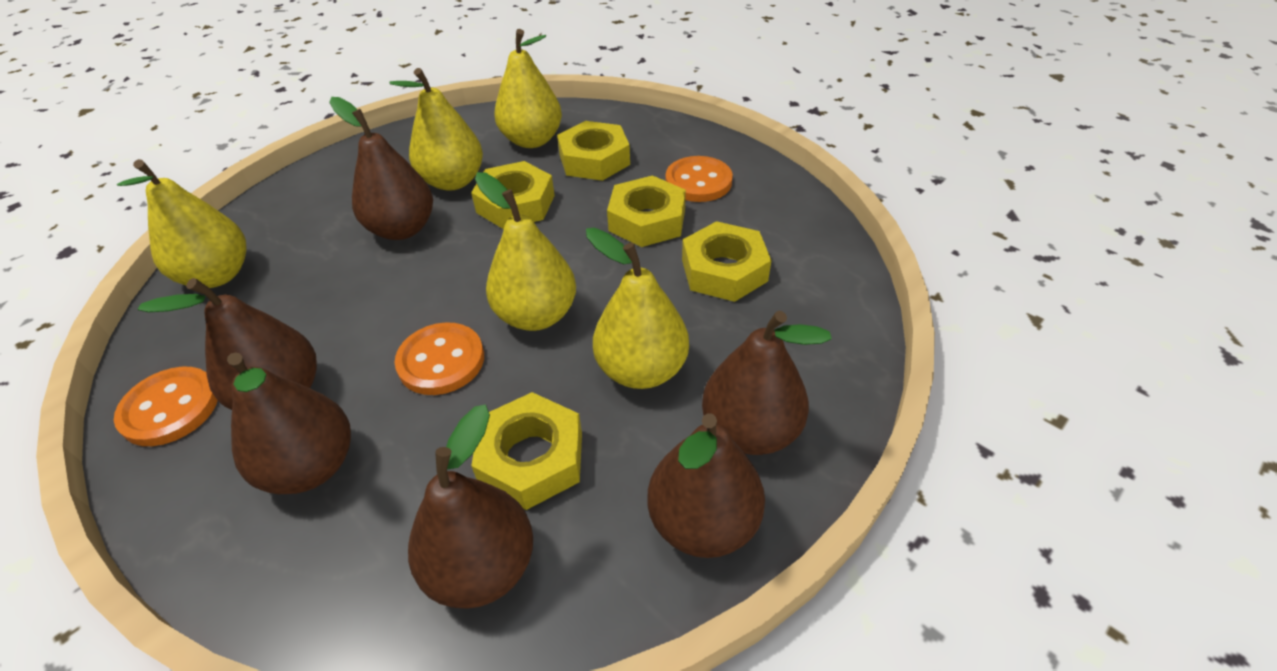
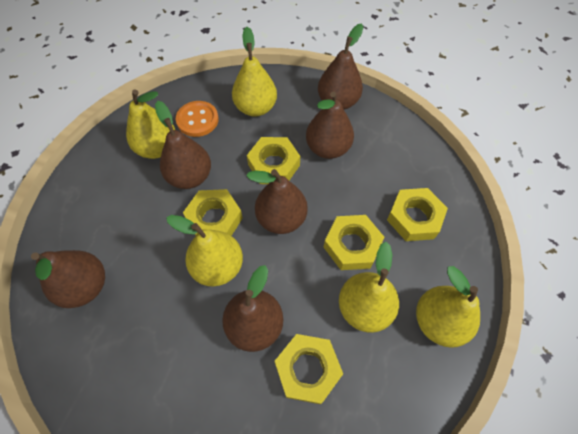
orange button: [114,367,218,446] [395,322,484,395] [665,156,733,202] = 3 -> [176,101,219,137] = 1

